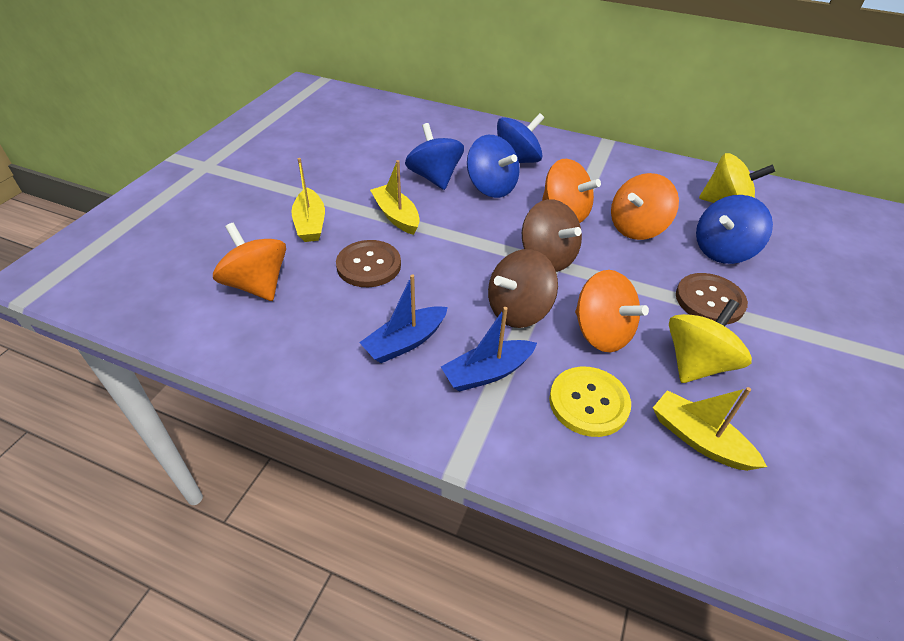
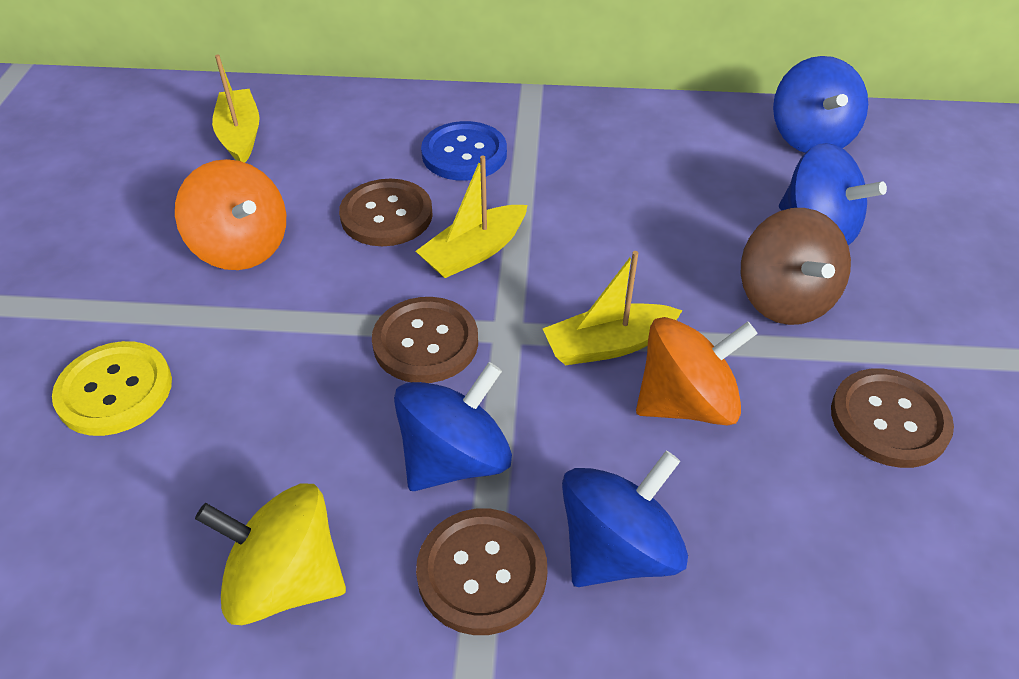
blue boat: [359,275,448,363] [441,307,537,392] = 2 -> none = 0
blue button: none = 0 -> [421,121,507,181] = 1
brown button: [336,240,401,287] [676,273,748,325] = 2 -> [339,179,433,246] [372,297,478,383] [416,508,547,635] [831,368,954,468] = 4
brown spinning top: [488,249,558,328] [522,199,582,272] = 2 -> [741,208,851,325] = 1
orange spinning top: [213,223,286,301] [542,159,601,223] [575,270,649,352] [611,173,679,240] = 4 -> [175,159,286,270] [636,317,758,426] = 2
yellow spinning top: [669,299,752,383] [699,153,775,203] = 2 -> [195,484,346,625] = 1

